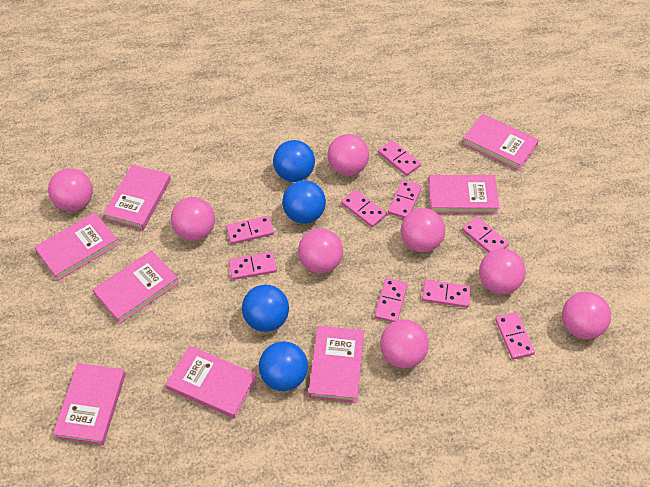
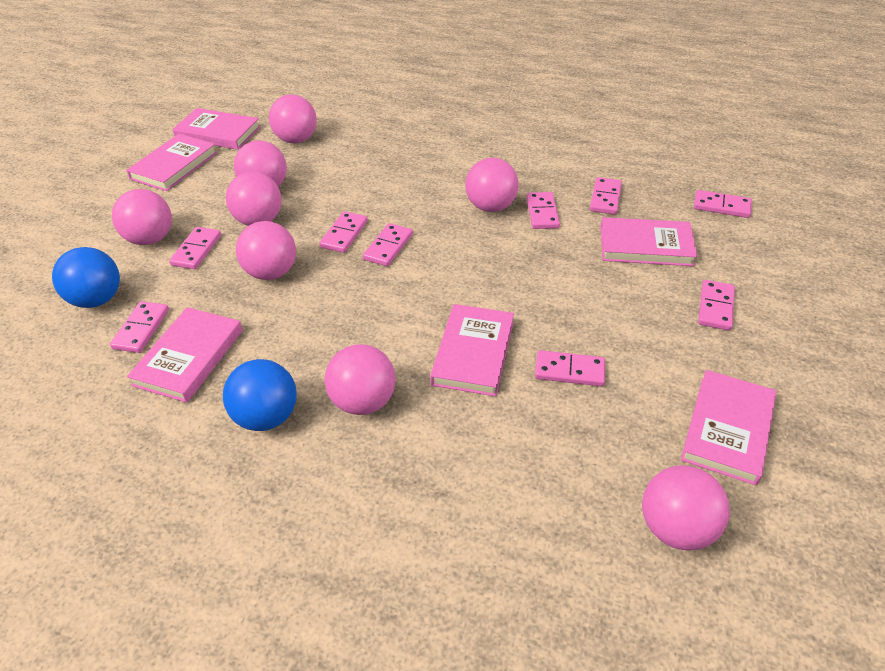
blue ball: [242,284,289,332] [259,341,308,391] [273,140,315,182] [282,180,326,224] = 4 -> [52,247,120,308] [223,359,297,431] = 2
pink book: [35,212,119,280] [53,363,126,445] [93,250,179,324] [103,165,171,230] [166,345,257,419] [308,326,364,403] [428,175,500,214] [463,114,539,171] = 8 -> [126,134,217,191] [127,307,243,403] [172,108,260,150] [430,304,514,396] [601,217,697,266] [681,370,776,485] = 6

